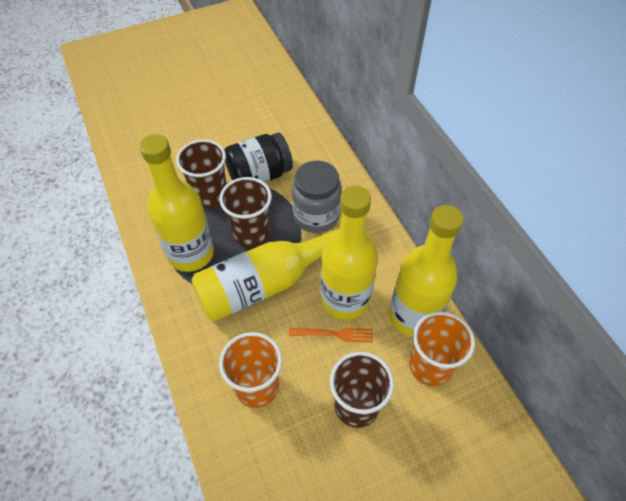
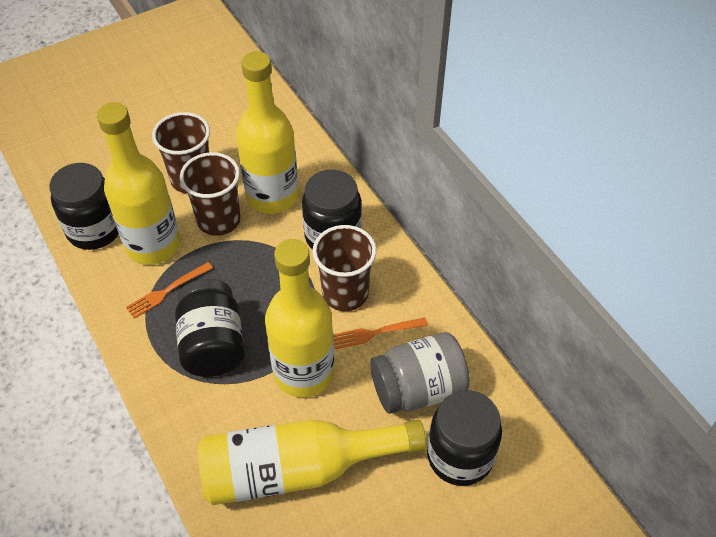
black jar: [224,132,293,183] = 1 -> [49,163,119,250] [175,279,245,377] [302,169,362,250] [427,390,502,486] = 4
orange cup: [219,332,282,408] [410,311,475,386] = 2 -> none = 0
orange fork: [289,328,373,342] = 1 -> [126,262,213,319] [333,318,428,349] = 2

